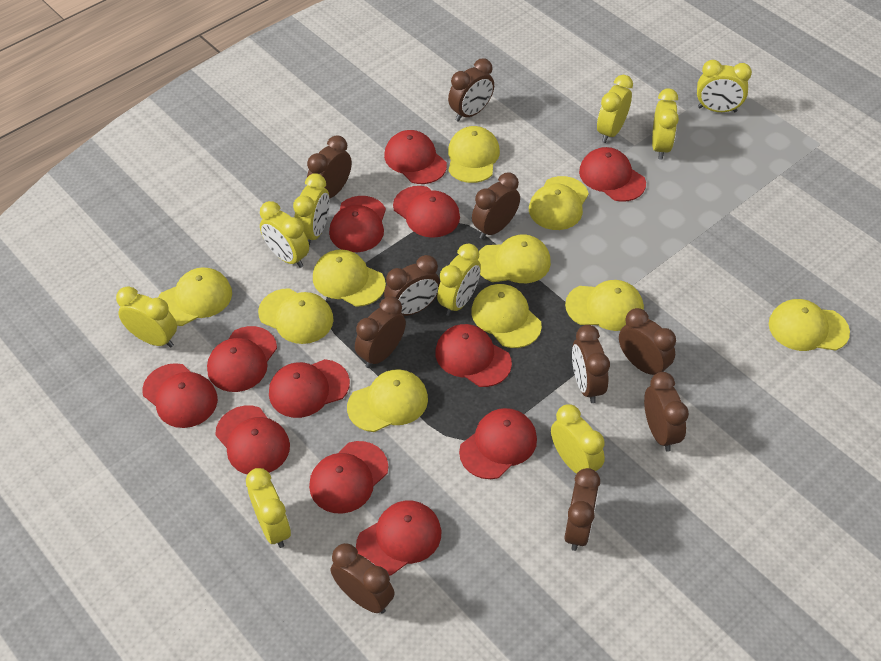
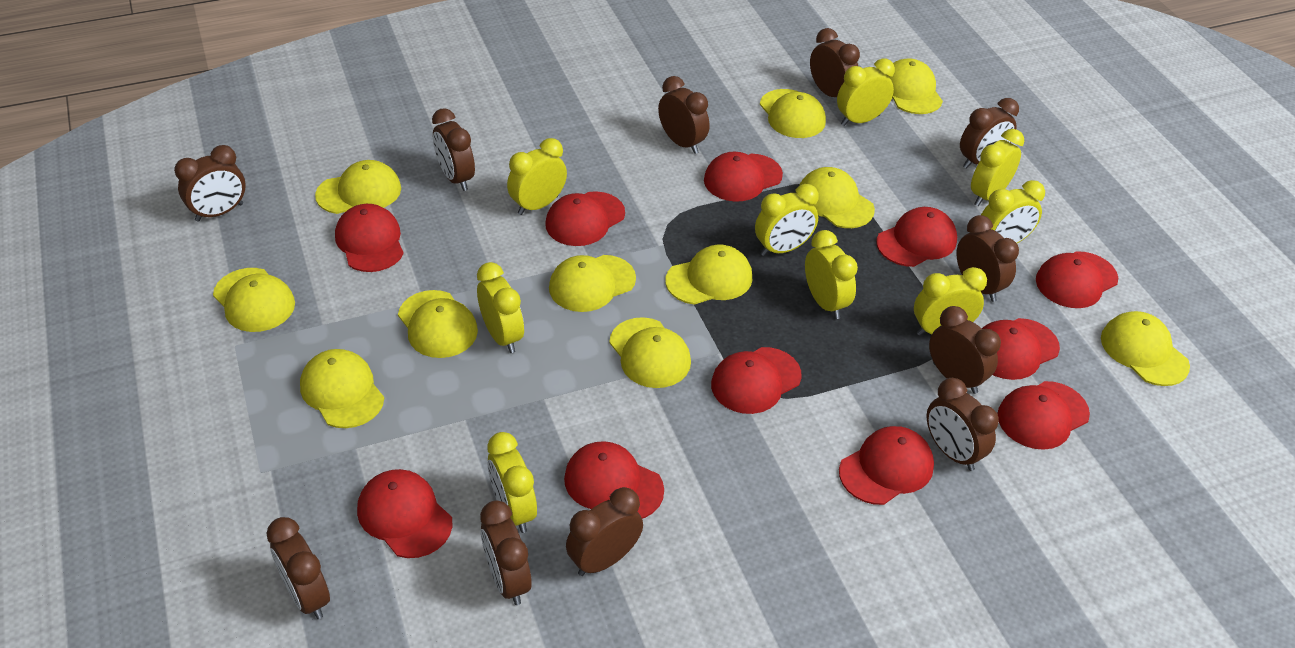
brown clock: [307,135,352,199] [331,543,394,614] [355,297,406,368] [384,255,440,316] [448,58,494,122] [472,173,520,239] [564,468,600,551] [572,325,610,403] [619,308,676,375] [644,372,689,451] = 10 -> [174,145,246,222] [267,517,330,619] [432,108,475,191] [480,500,532,605] [566,487,643,576] [658,76,709,154] [810,28,860,97] [927,378,999,471] [929,306,1001,394] [957,215,1019,302] [960,98,1019,169] = 11
red cap: [142,363,218,428] [207,326,277,392] [215,405,290,474] [269,359,350,418] [309,441,388,514] [329,196,386,252] [356,500,441,575] [384,130,447,184] [393,186,460,238] [435,324,512,387] [459,408,537,479] [579,147,646,202] = 12 -> [335,204,404,272] [357,469,452,558] [545,191,625,246] [564,441,664,519] [704,152,783,202] [711,347,802,414] [839,426,934,505] [876,207,957,267] [982,318,1060,380] [997,381,1090,450] [1036,252,1118,308] = 11
yellow cap: [158,267,232,326] [258,288,334,344] [313,249,386,307] [347,369,428,432] [448,126,500,183] [471,284,542,348] [477,234,551,283] [529,176,589,230] [565,280,644,331] [769,299,850,351] = 10 -> [213,268,295,332] [300,349,384,428] [315,160,401,214] [398,290,478,358] [549,255,636,312] [609,317,691,388] [665,245,752,305] [760,89,826,138] [799,167,875,228] [887,59,943,114] [1101,311,1190,386] = 11

